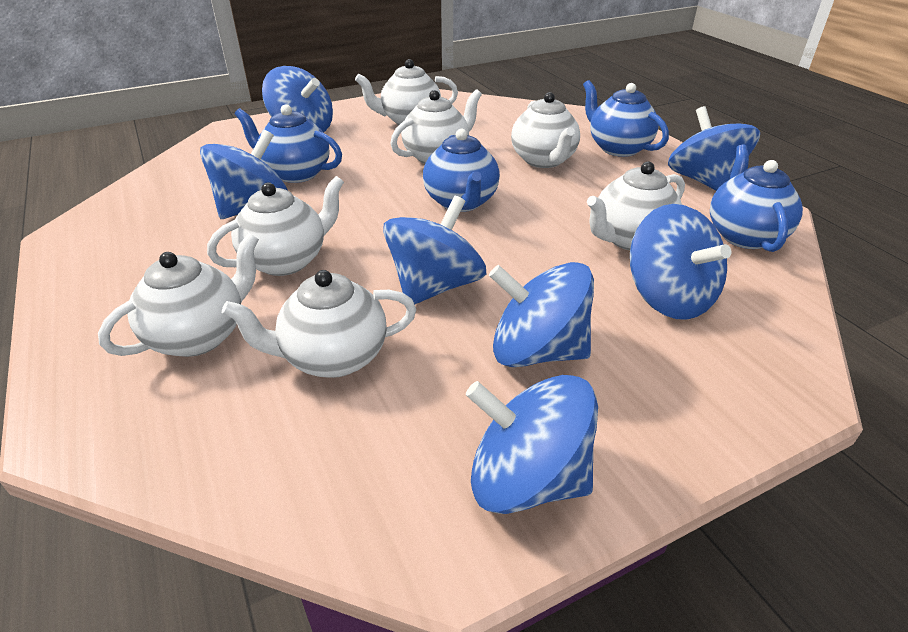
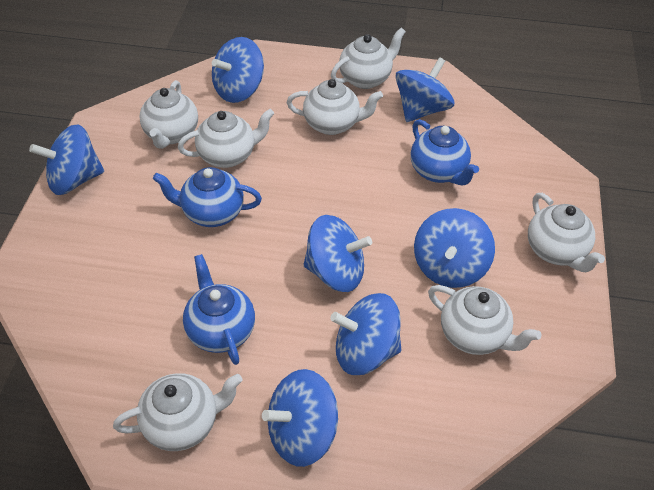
blue teapot: [235,104,342,183] [423,129,500,212] [583,80,669,157] [710,145,803,252] = 4 -> [153,167,262,227] [183,254,255,365] [411,119,479,186] = 3

